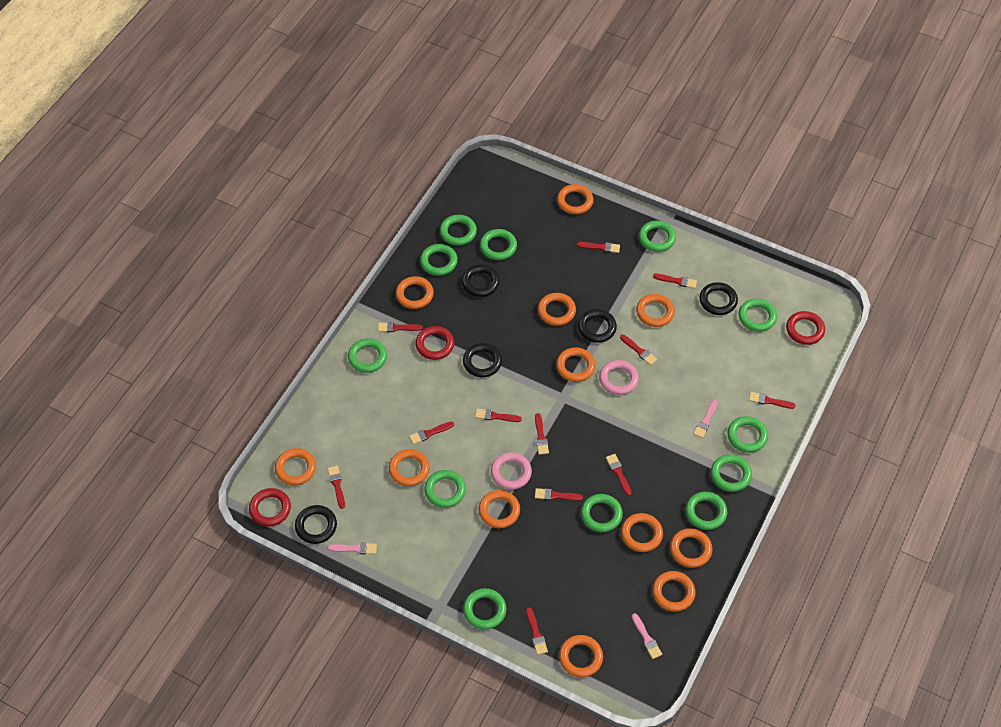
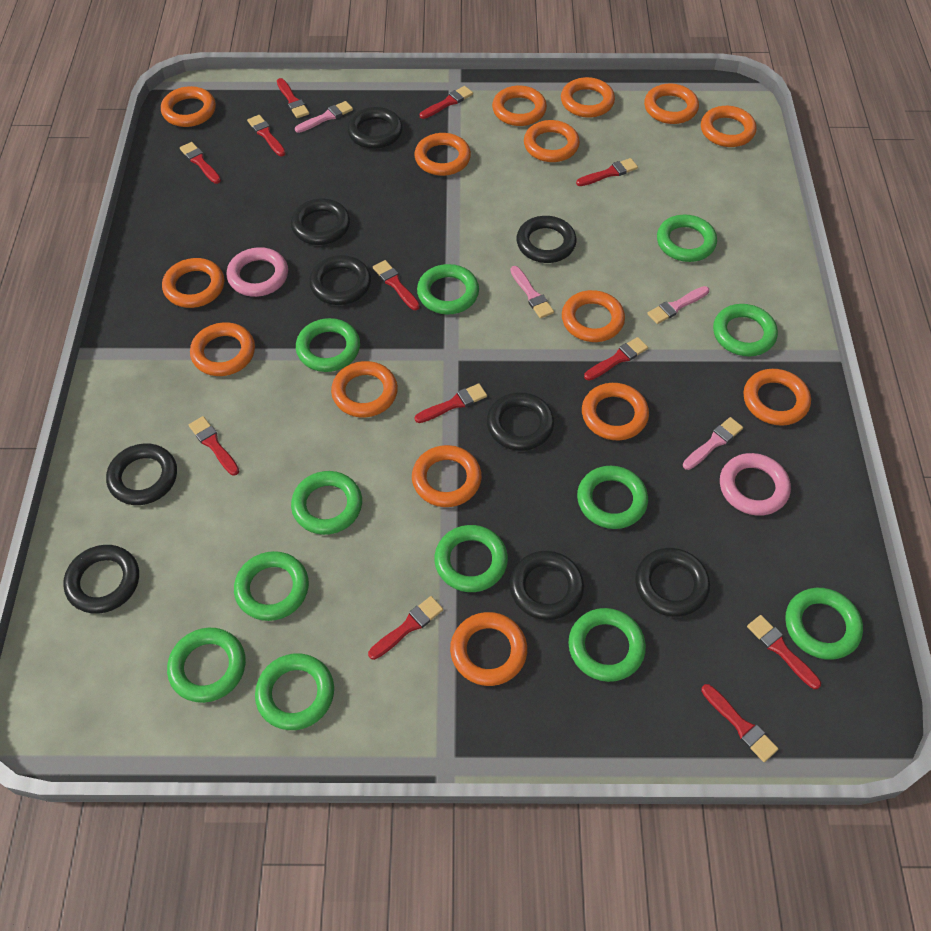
black ring: [295,505,337,544] [462,265,500,297] [463,343,502,377] [578,309,617,343] [699,282,738,315] = 5 -> [63,545,139,614] [106,443,177,505] [291,199,350,245] [309,255,371,305] [347,107,403,149] [487,392,554,451] [509,551,584,620] [517,216,577,263] [635,548,710,617] = 9
orange ring: [275,448,316,485] [389,449,430,486] [396,276,434,309] [479,490,520,528] [538,293,576,326] [556,347,596,382] [557,184,594,215] [559,635,603,677] [621,513,663,552] [636,294,675,327] [652,571,696,612] [670,528,712,568] = 12 -> [161,86,216,127] [162,258,224,308] [190,322,255,376] [331,361,398,417] [412,445,482,507] [414,133,471,176] [450,612,527,686] [492,86,547,126] [524,120,580,162] [561,77,615,118] [562,290,625,342] [582,383,649,440] [644,83,699,124] [701,106,756,147] [744,369,811,426] = 15
pink brush: [327,543,377,554] [632,613,662,659] [693,400,718,438] = 3 -> [295,101,353,133] [510,266,554,318] [647,286,709,324] [683,417,743,470] = 4
red ring: [249,488,291,526] [416,326,454,360] [786,311,825,345] = 3 -> none = 0

